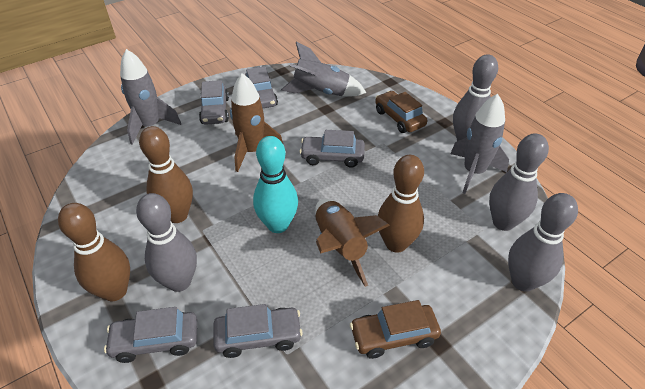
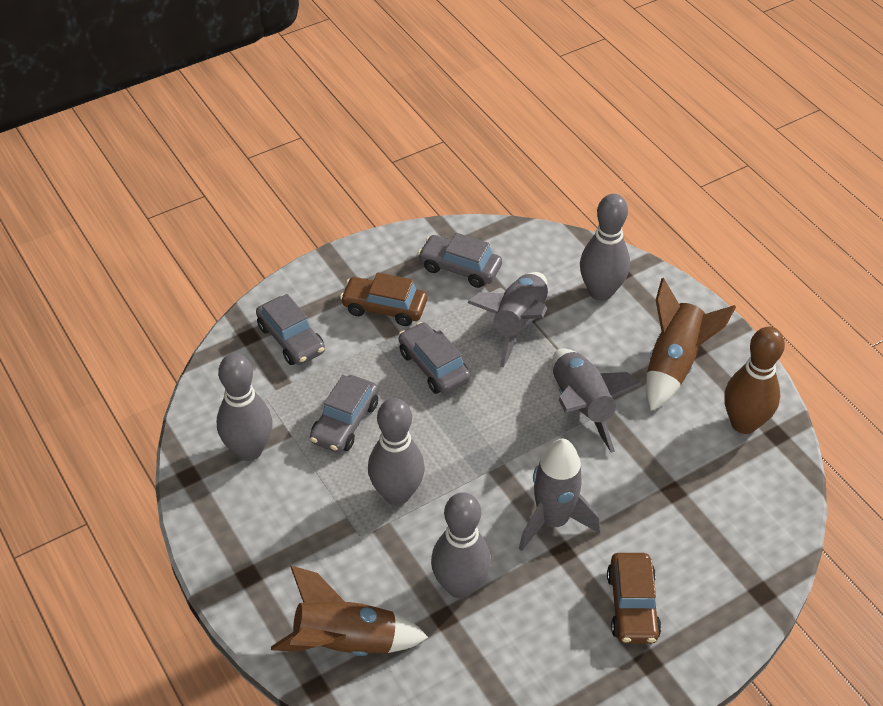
brown bowling pin: [58,203,130,301] [139,126,193,223] [378,155,424,253] = 3 -> [724,327,785,434] = 1
grey car: [104,307,197,363] [199,80,229,125] [213,304,303,358] [245,66,278,108] [299,130,365,168] = 5 -> [256,294,325,365] [310,375,378,453] [399,322,470,394] [418,233,502,288] = 4
turquoise bowling pin: [253,136,298,233] = 1 -> none = 0

